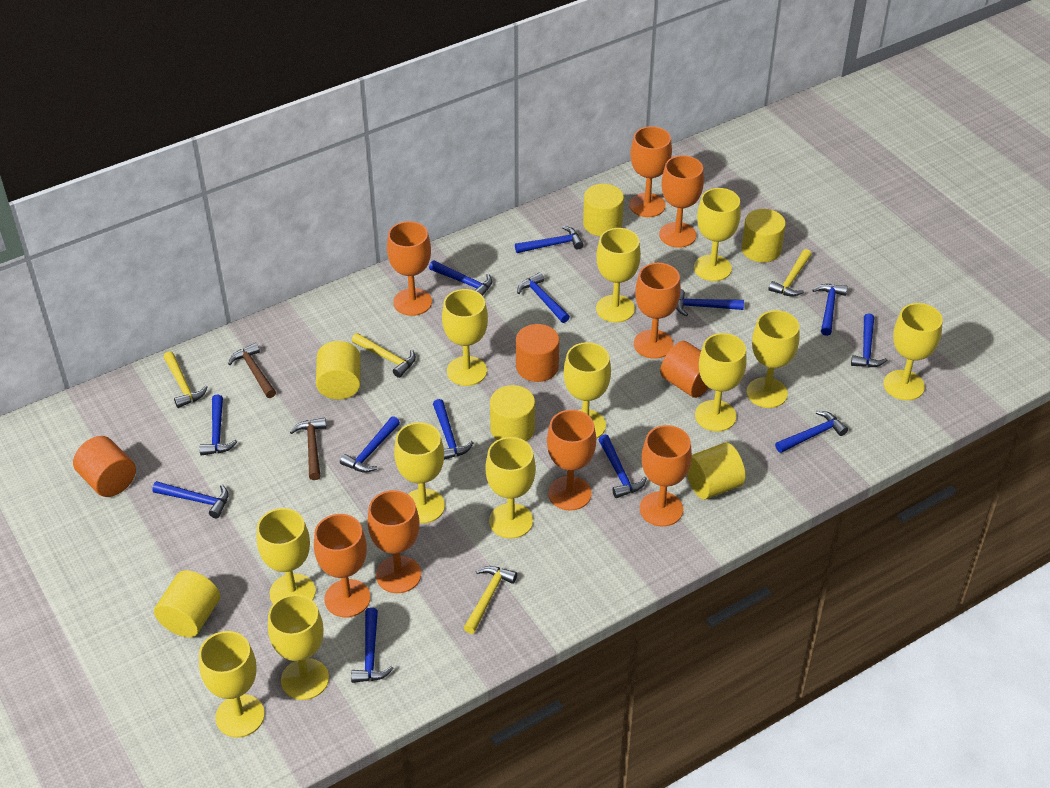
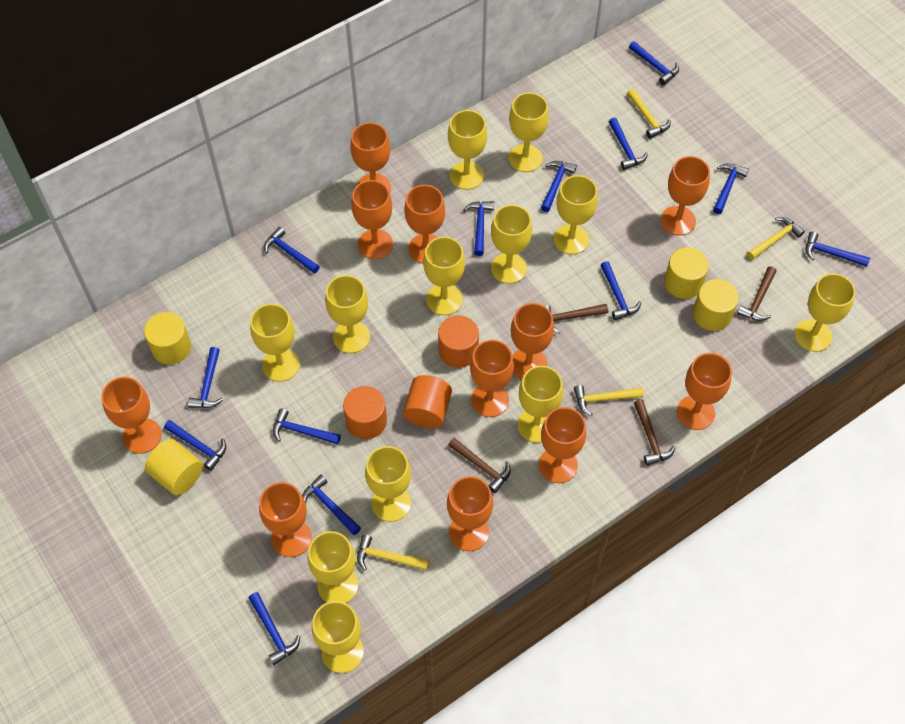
brown hammer: [228,343,276,398] [290,418,327,480] = 2 -> [448,438,511,493] [545,304,608,334] [634,399,676,466] [737,266,777,321] = 4
orange goblet: [314,514,370,617] [367,490,421,593] [387,221,432,316] [547,410,596,510] [629,126,672,217] [634,263,681,359] [640,425,692,526] [659,155,704,248] = 8 -> [101,377,162,454] [259,482,312,557] [350,122,391,193] [351,180,393,259] [404,185,445,264] [447,476,493,551] [470,340,514,417] [511,303,554,380] [539,407,587,483] [661,156,710,236] [677,353,732,430] = 11
yellow cylinder: [154,570,220,637] [316,341,361,400] [490,385,535,442] [583,184,624,236] [687,442,745,500] [742,209,786,263] = 6 -> [144,312,191,364] [145,439,203,495] [664,247,709,299] [693,279,739,331] = 4

